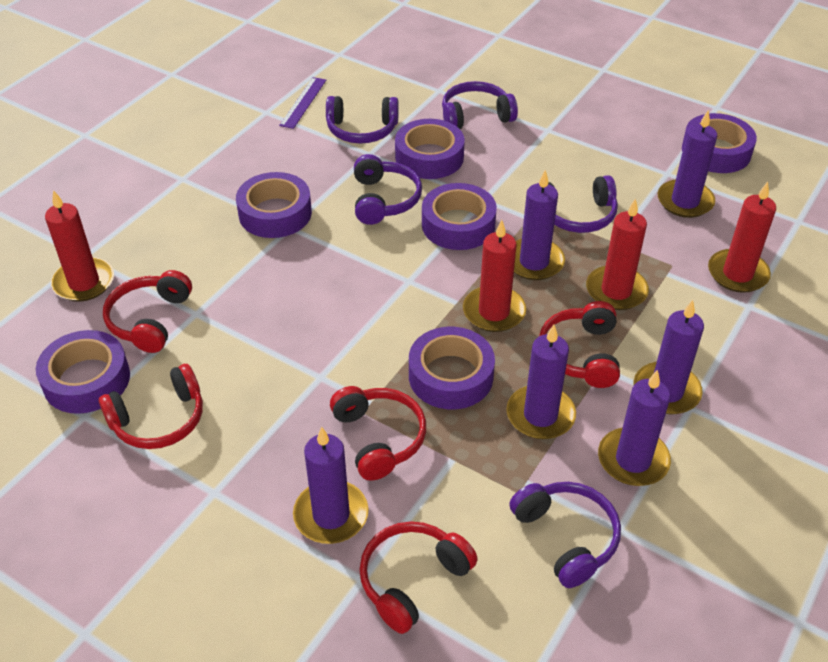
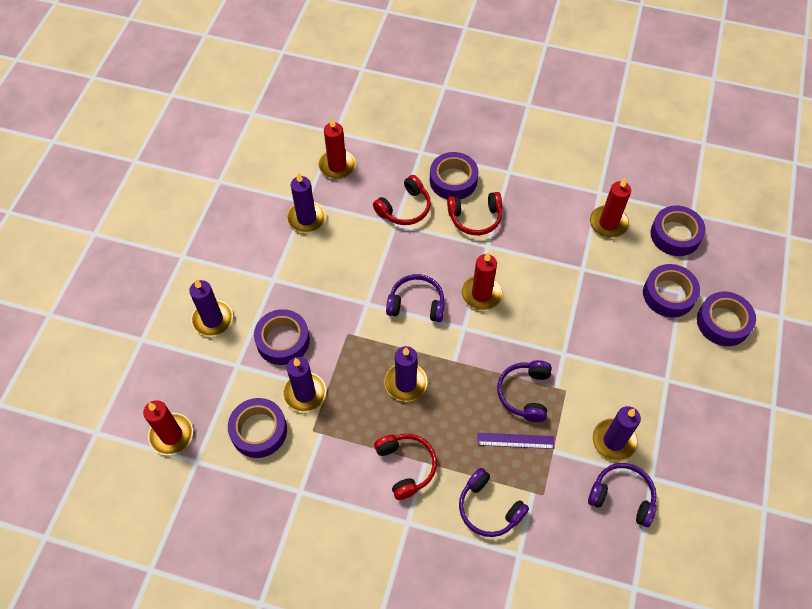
purple candle: [293,427,369,544] [507,325,576,439] [514,170,565,280] [598,370,671,486] [634,300,704,415] [658,110,717,218] = 6 -> [189,280,233,336] [283,357,326,412] [287,172,326,232] [384,346,428,402] [593,406,641,461] = 5
purple headphones: [326,96,399,144] [354,154,422,225] [442,81,518,129] [509,482,621,588] [548,175,618,233] = 5 -> [386,274,445,322] [459,468,529,537] [497,360,552,422] [588,463,657,527] = 4
red headphones: [99,364,203,449] [103,270,192,353] [330,386,426,481] [359,521,478,634] [539,301,620,388] = 5 -> [373,175,431,225] [374,434,437,500] [447,192,502,235] = 3

